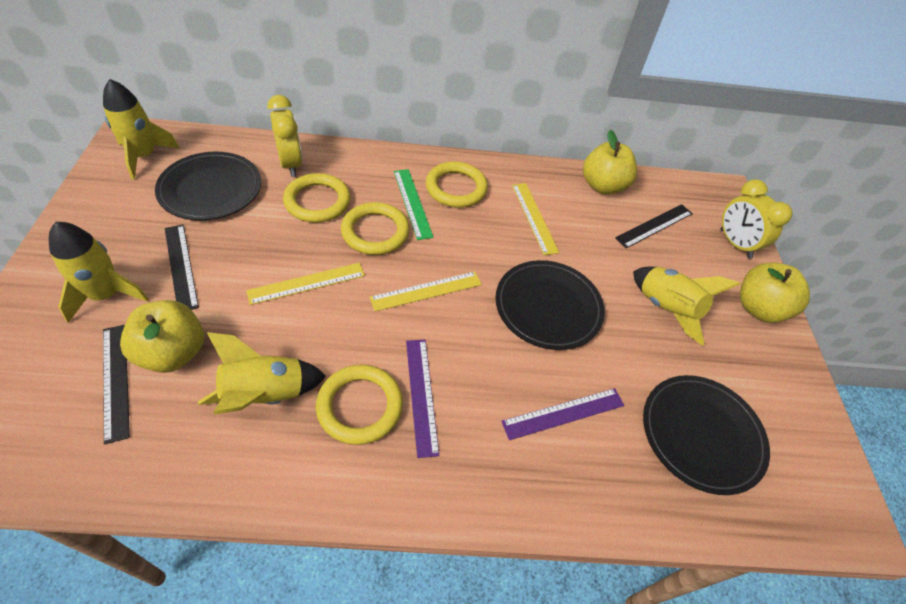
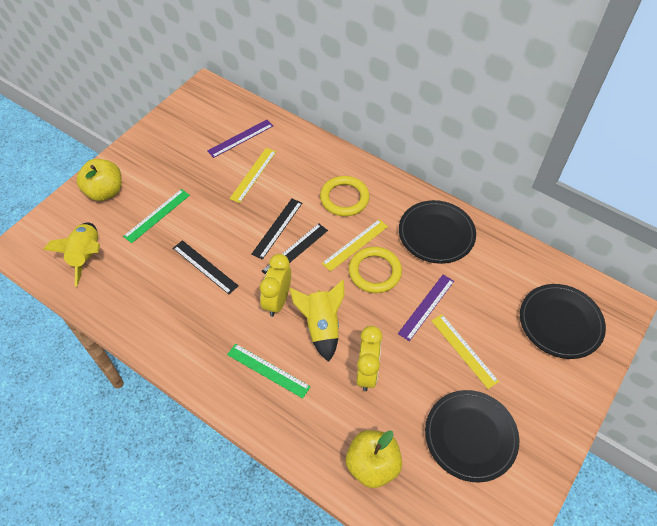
green ruler: [394,169,433,240] = 1 -> [123,189,190,243] [227,344,311,398] = 2
yellow apple: [120,300,204,373] [583,130,637,194] [740,262,810,323] = 3 -> [76,159,122,201] [346,430,402,488] = 2
yellow ring: [283,173,351,223] [316,364,403,445] [341,202,409,255] [426,162,488,208] = 4 -> [320,176,369,216] [349,247,402,293] = 2
yellow rocket: [49,222,149,323] [103,79,179,179] [198,332,326,415] [633,267,740,346] = 4 -> [43,222,100,287] [289,280,344,362] = 2

